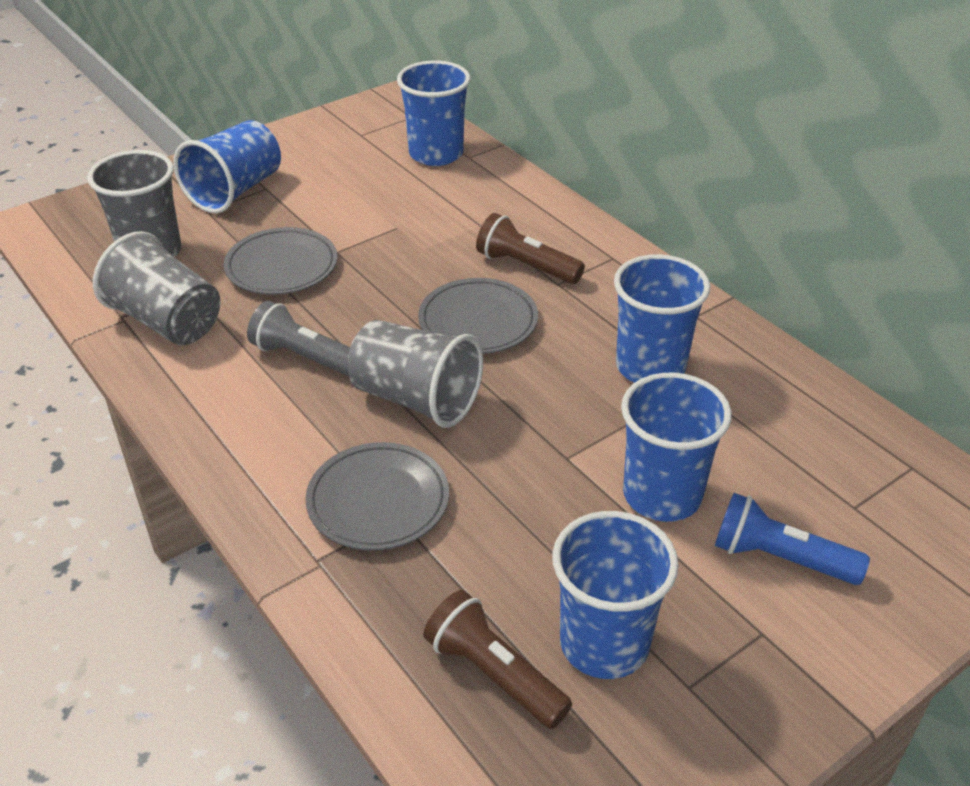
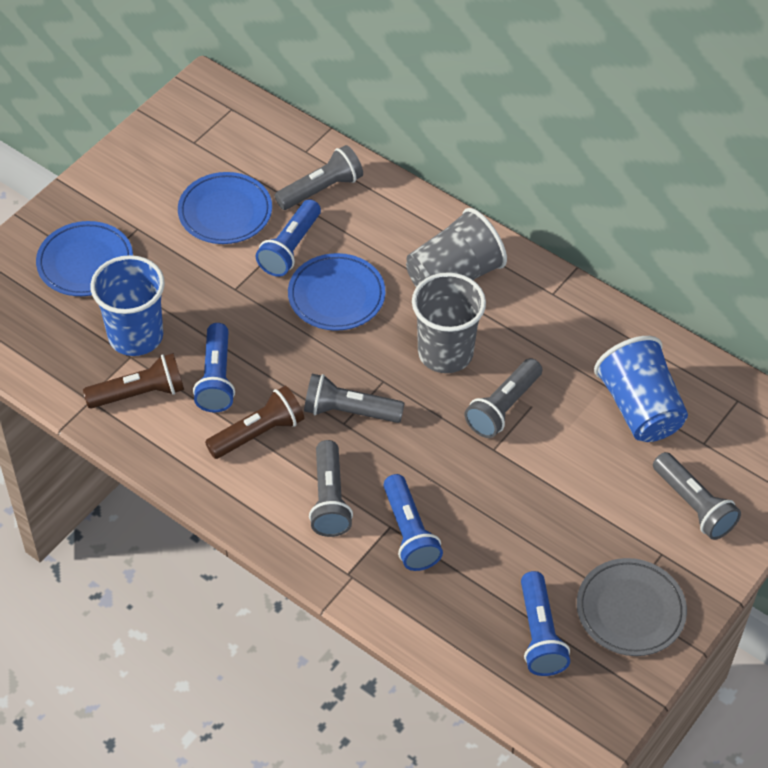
blue cup: [173,120,281,214] [397,61,470,166] [552,511,679,679] [614,254,710,383] [621,373,732,522] = 5 -> [90,255,165,356] [594,336,688,442] = 2
blue flashlight: [715,493,870,585] = 1 -> [193,323,235,412] [255,199,321,277] [383,474,443,571] [521,571,570,676] = 4
blue plate: none = 0 -> [36,221,133,296] [178,172,272,244] [288,253,385,331] = 3
grey cup: [87,150,181,257] [93,231,221,345] [348,320,483,428] = 3 -> [406,208,507,287] [412,272,486,373] = 2
grey flashlight: [247,301,350,377] = 1 -> [274,145,363,210] [304,374,405,423] [309,440,353,537] [465,358,542,438] [653,452,741,540] = 5
grey plate: [224,227,338,295] [305,442,449,550] [418,278,538,354] = 3 -> [577,558,687,656] = 1

